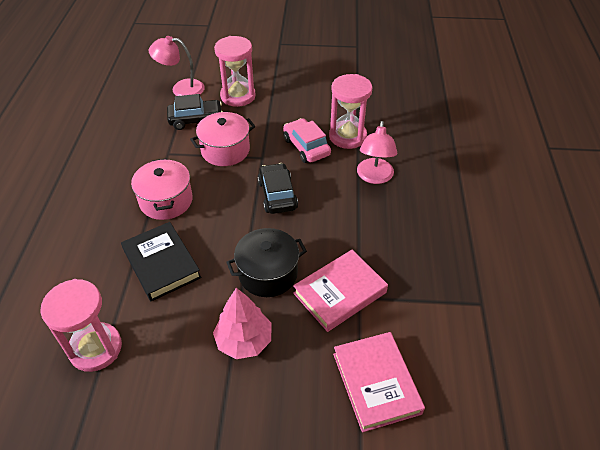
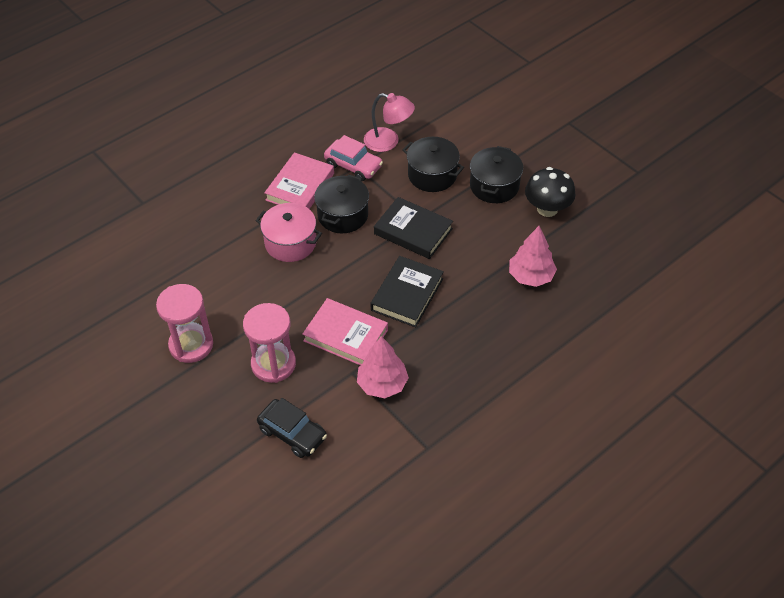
black book: [121,222,201,301] = 1 -> [370,256,444,327] [374,197,453,259] = 2
black car: [167,94,223,130] [258,163,298,214] = 2 -> [257,398,327,458] = 1
black mushroom: none = 0 -> [525,167,576,217] = 1
black pot: [226,228,307,297] = 1 -> [314,175,369,233] [402,137,464,192] [470,146,523,203] = 3
pink hourglass: [40,279,122,372] [214,36,256,107] [329,74,373,149] = 3 -> [156,284,213,363] [243,303,296,383] = 2
pink lamp: [148,36,205,96] [357,121,397,184] = 2 -> [364,93,415,152] = 1
pink pot: [131,158,193,220] [190,112,255,166] = 2 -> [256,203,322,262] = 1
pink tree: [213,288,272,359] = 1 -> [357,336,409,398] [509,226,557,287] = 2

